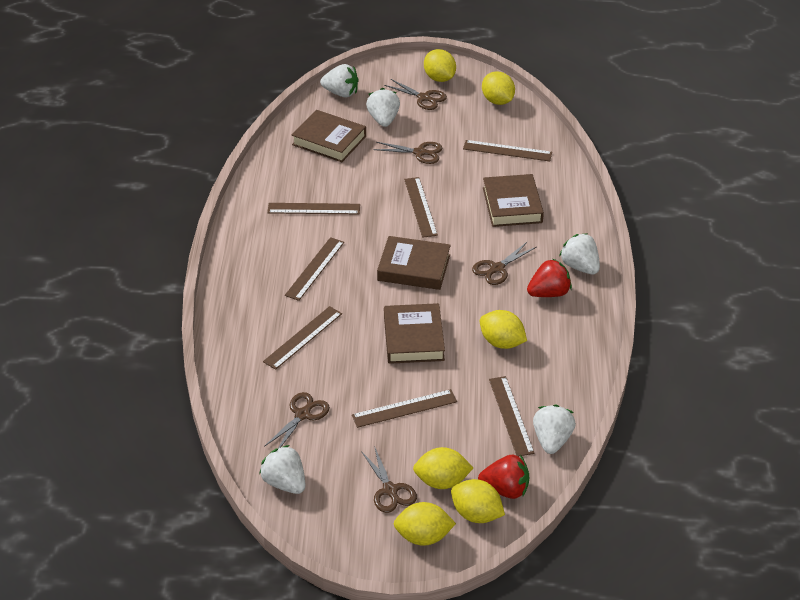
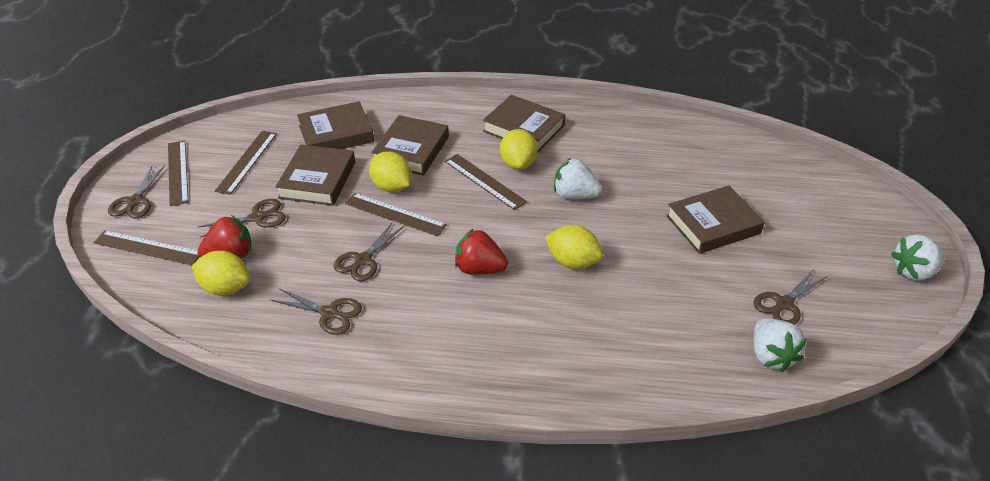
brown book: [292,110,366,162] [377,236,451,290] [384,303,445,364] [483,174,544,227] = 4 -> [275,144,355,206] [297,101,374,149] [371,115,449,175] [483,95,565,153] [666,186,765,254] = 5
brown ruler: [263,306,342,370] [267,203,360,214] [285,237,344,301] [352,389,457,428] [404,177,438,238] [463,140,552,161] [489,376,535,457] = 7 -> [93,230,200,265] [168,141,188,206] [215,131,277,195] [345,193,447,236] [445,154,527,210] = 5
white strawberry: [259,445,306,494] [320,64,359,98] [366,88,400,127] [533,405,576,454] [559,233,600,274] = 5 -> [554,158,602,199] [753,319,807,372] [891,234,946,281] = 3
yellow lemon: [394,502,456,546] [413,447,473,489] [424,49,456,82] [451,479,505,523] [480,310,527,349] [482,71,515,105] = 6 -> [192,251,250,296] [369,152,412,192] [500,129,538,170] [545,225,603,269] = 4

